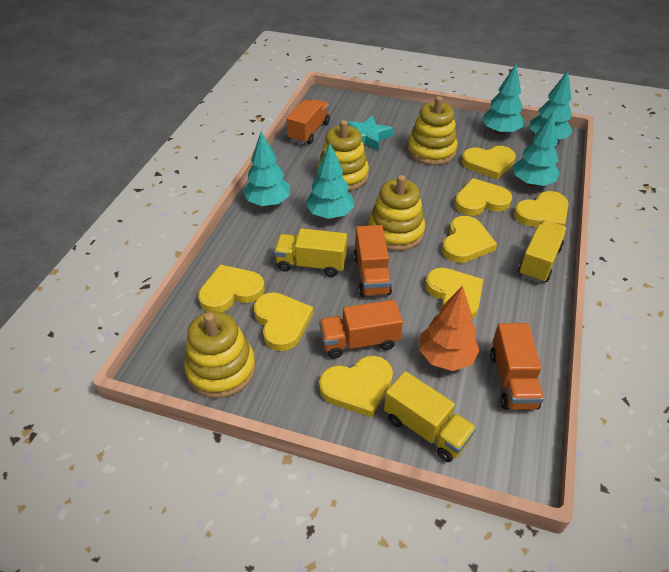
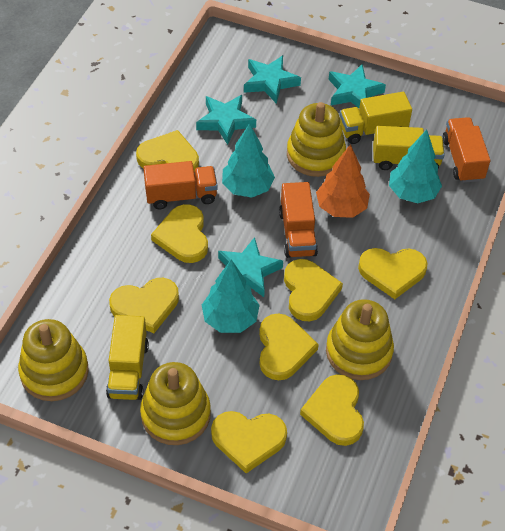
orange truck: [286,99,330,144] [319,300,403,359] [354,225,392,297] [490,323,544,410] = 4 -> [143,161,218,209] [279,182,318,258] [443,117,490,183] = 3
turquoise star: [347,115,394,151] = 1 -> [196,95,256,145] [218,237,283,297] [244,55,301,104] [328,64,386,108] = 4
turquoise tree: [243,131,290,206] [306,143,354,219] [482,64,523,135] [513,112,560,187] [530,71,573,139] = 5 -> [202,260,260,333] [222,123,275,198] [389,130,442,203] = 3

